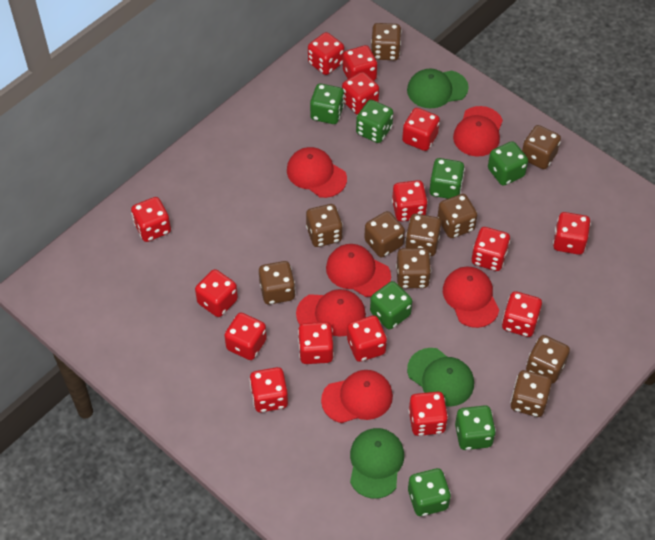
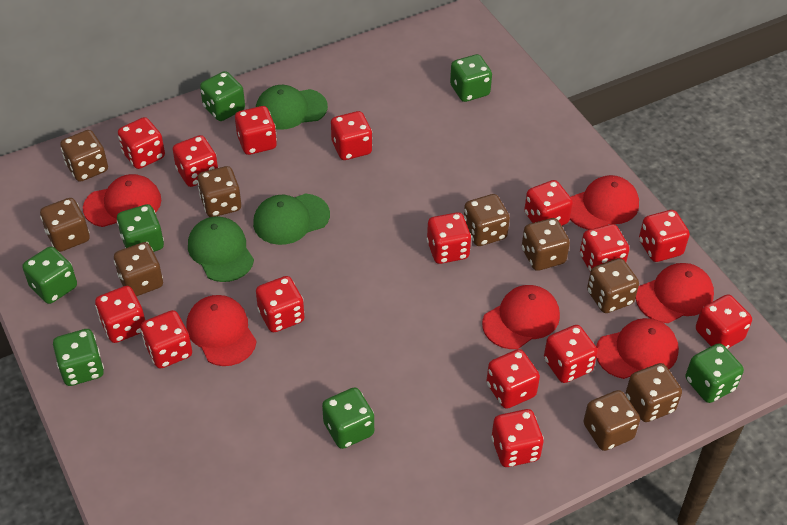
brown dice: [259,261,295,305] [306,204,343,247] [364,211,405,258] [371,23,402,60] [396,248,431,288] [405,214,441,256] [438,194,477,238] [510,370,552,417] [522,125,561,169] [526,335,570,384] = 10 -> [40,198,90,252] [60,130,108,182] [114,242,163,296] [197,166,241,217] [464,194,510,246] [522,218,570,271] [584,390,640,451] [587,258,639,313] [626,363,682,422] = 9

